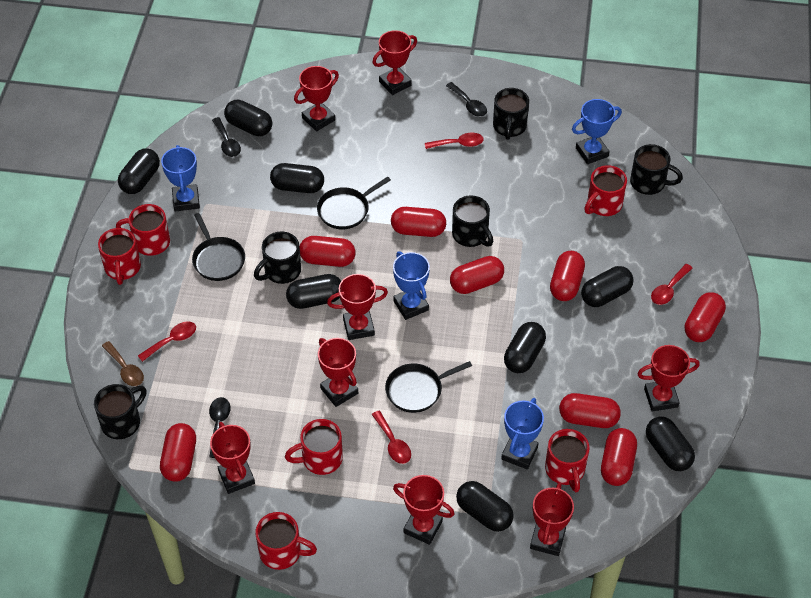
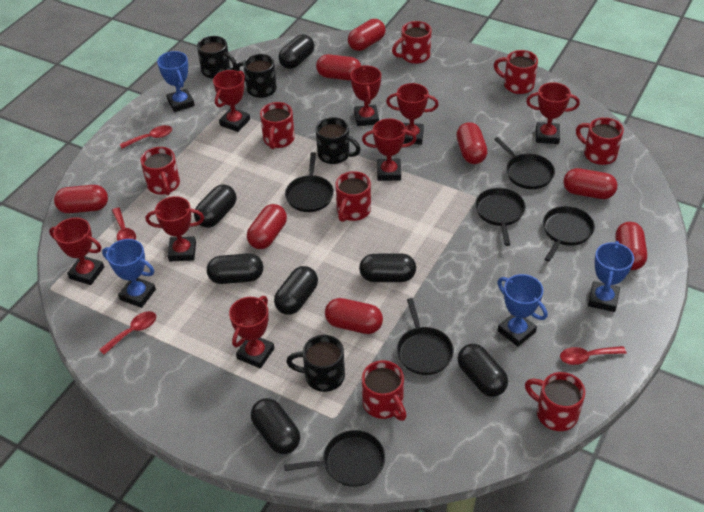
black capsule: [118,148,160,194] [224,100,272,136] [270,163,324,193] [286,274,341,309] [456,481,514,532] [504,322,546,373] [581,266,634,307] [646,417,695,471] = 8 -> [194,184,237,228] [207,253,263,284] [251,398,300,454] [274,266,318,315] [278,34,314,69] [359,254,416,282] [457,344,508,397] = 7
black mug: [94,384,147,439] [254,231,301,284] [452,195,493,247] [493,88,529,140] [630,144,683,195] = 5 -> [197,36,237,79] [236,54,277,98] [286,335,345,392] [316,117,361,164] = 4
black pan: [192,213,245,281] [317,177,391,230] [385,361,472,413] = 3 -> [284,430,385,487] [285,152,334,212] [397,298,454,375] [475,188,526,246] [494,137,555,189] [543,206,595,262] = 6
black spoon: [209,397,230,458] [212,117,241,157] [446,82,487,117] = 3 -> none = 0
brown spoon: [102,341,144,386] = 1 -> none = 0
red mug: [98,228,141,285] [116,204,170,256] [255,512,317,570] [285,419,343,475] [545,429,589,492] [584,165,627,216] = 6 -> [140,147,180,195] [260,102,295,149] [335,171,371,222] [362,360,407,421] [392,21,431,64] [494,50,538,94] [525,372,585,431] [576,117,624,165] = 8

